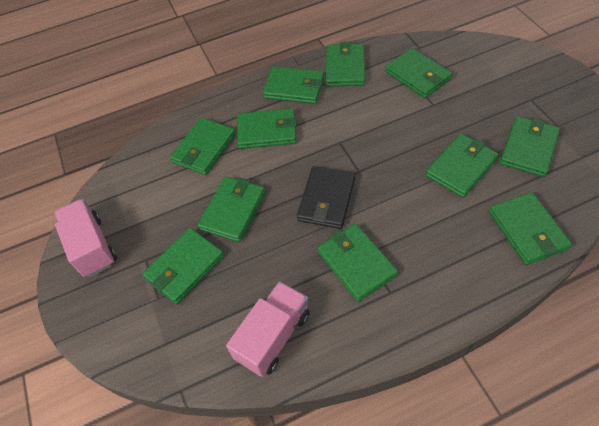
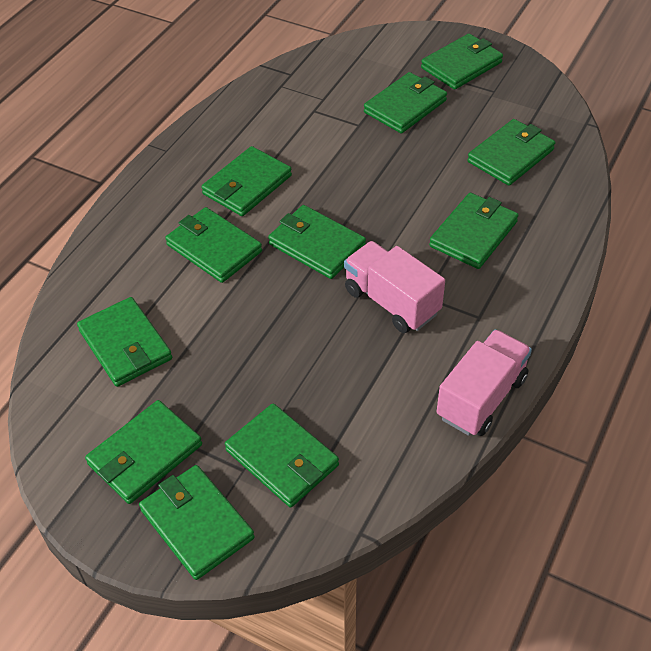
black wallet: [297,166,355,229] = 1 -> none = 0

